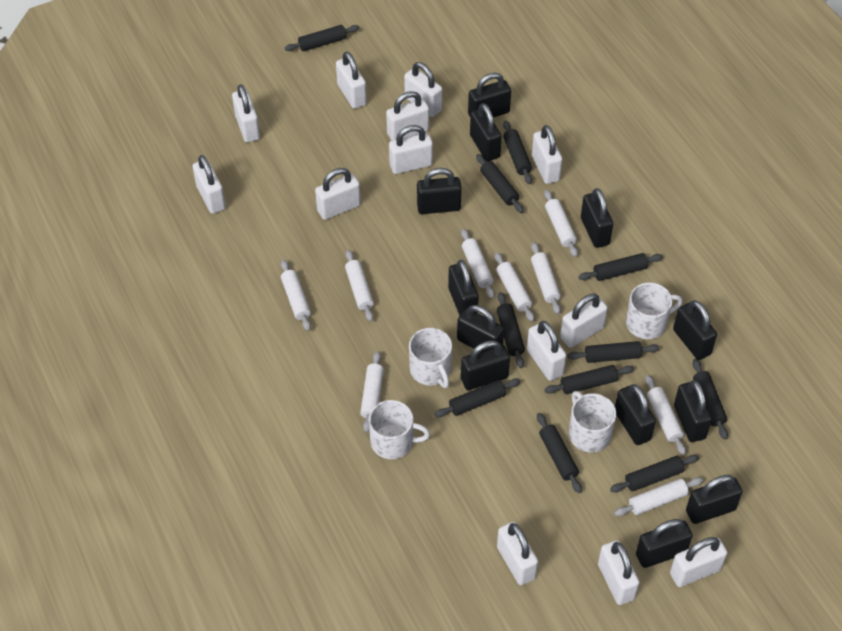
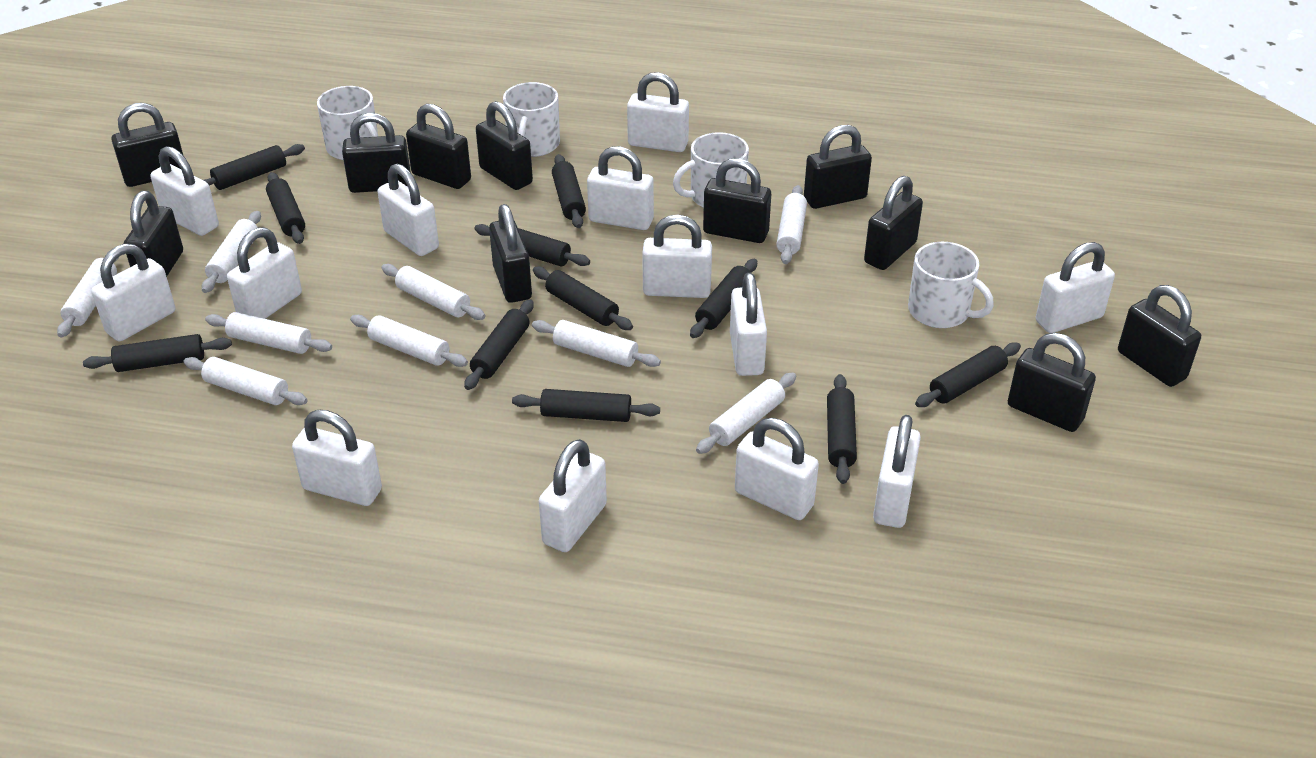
black padlock: [417,168,462,214] [448,260,479,315] [457,305,504,350] [461,340,510,390] [468,73,511,117] [470,103,502,161] [581,188,613,248] [615,384,656,445] [636,519,693,568] [673,300,717,360] [674,380,712,442] [686,475,743,524] = 12 -> [111,103,184,187] [124,191,183,277] [342,113,411,193] [406,104,471,189] [476,101,533,190] [489,204,532,303] [703,158,771,243] [804,125,872,209] [864,176,923,270] [1008,333,1096,432] [1118,285,1201,387] = 11

